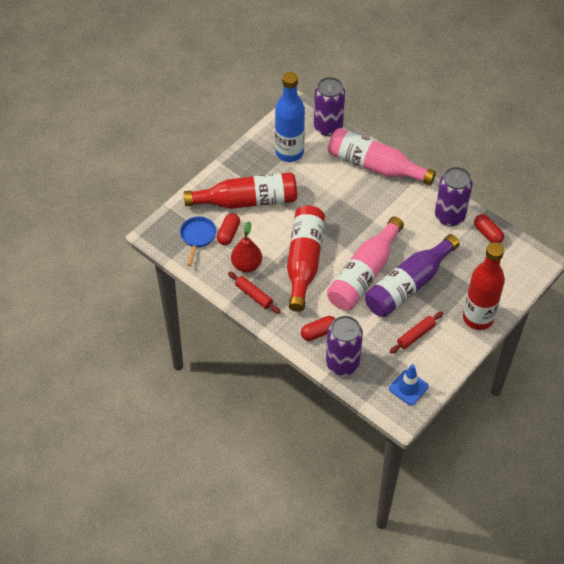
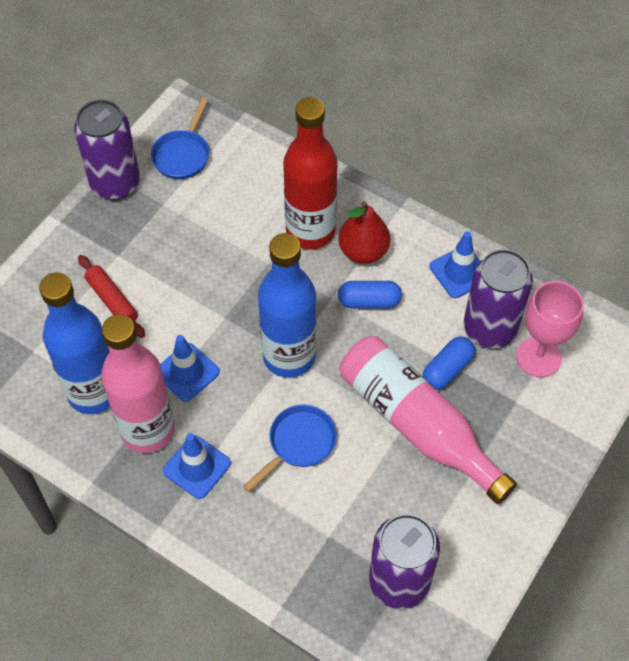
blue bottle: [275,72,305,162] = 1 -> [39,272,110,414] [258,233,316,378] = 2
blue capsule: none = 0 -> [338,281,402,308] [423,336,475,390] = 2
blue pan: [180,216,216,266] = 1 -> [151,97,209,179] [243,405,337,492] = 2
blue traffic cone: [389,364,429,406] = 1 -> [160,335,220,402] [163,433,231,499] [430,231,480,298] = 3
pink goblet: none = 0 -> [516,281,584,377] = 1
purple bottle: [365,234,460,317] = 1 -> none = 0
red bottle: [184,172,297,209] [287,205,325,312] [463,242,505,330] = 3 -> [283,97,337,250] = 1
red capsule: [217,213,240,245] [301,316,336,341] [474,214,504,243] = 3 -> none = 0
red rolling pin: [228,271,280,314] [390,311,443,354] = 2 -> [78,255,145,338] = 1

